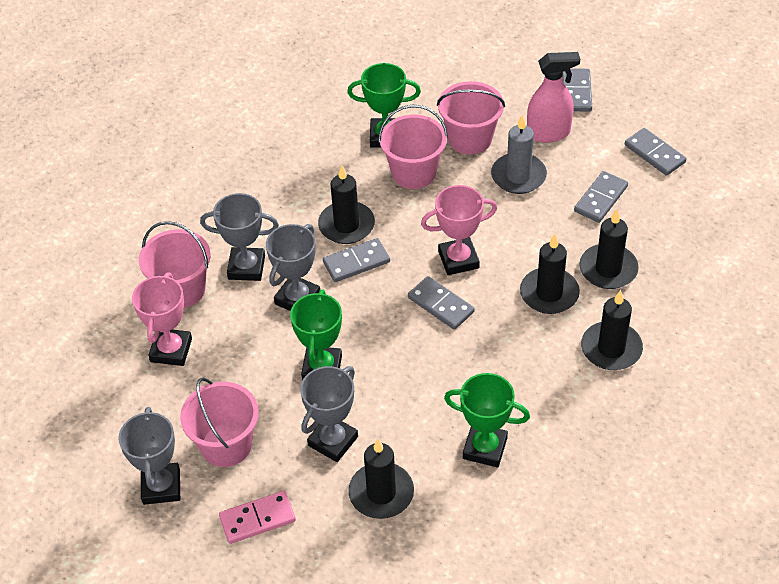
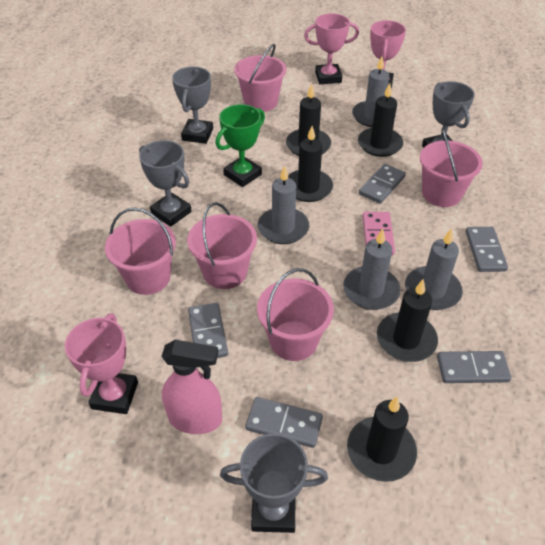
green trophy: [290,290,342,380] [347,63,421,148] [444,373,530,467] = 3 -> [215,104,265,187] = 1
grey candle: [491,115,547,194] = 1 -> [258,165,309,244] [343,229,400,310] [352,56,396,127] [405,228,463,310] = 4
pink bucket: [139,221,210,308] [180,377,259,467] [378,105,448,189] [437,81,505,155] = 4 -> [105,208,176,295] [187,202,257,289] [234,44,286,112] [257,268,334,361] [420,128,483,207] = 5
pink trophy: [132,273,192,366] [421,185,497,275] = 2 -> [65,313,138,414] [304,13,359,84] [370,20,406,89] = 3

